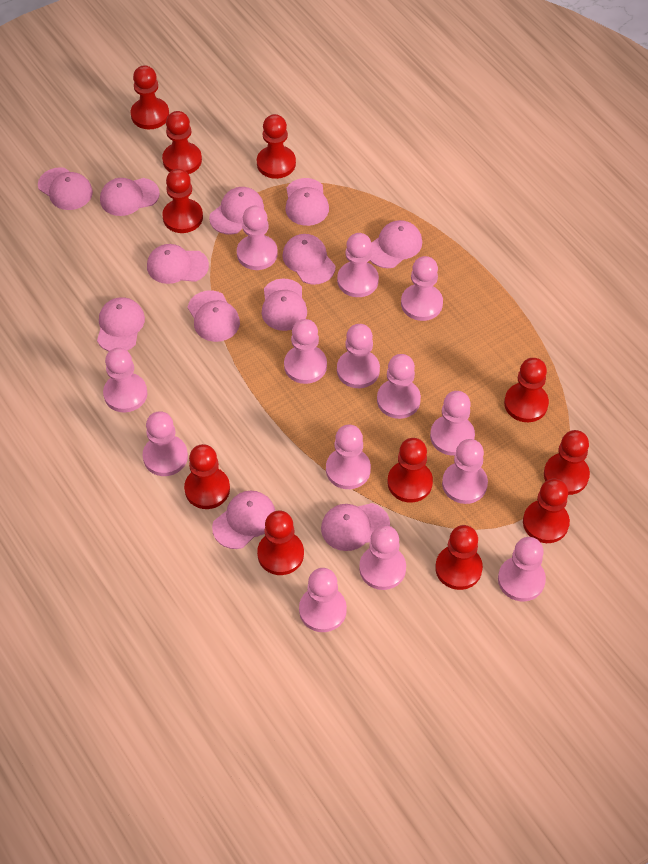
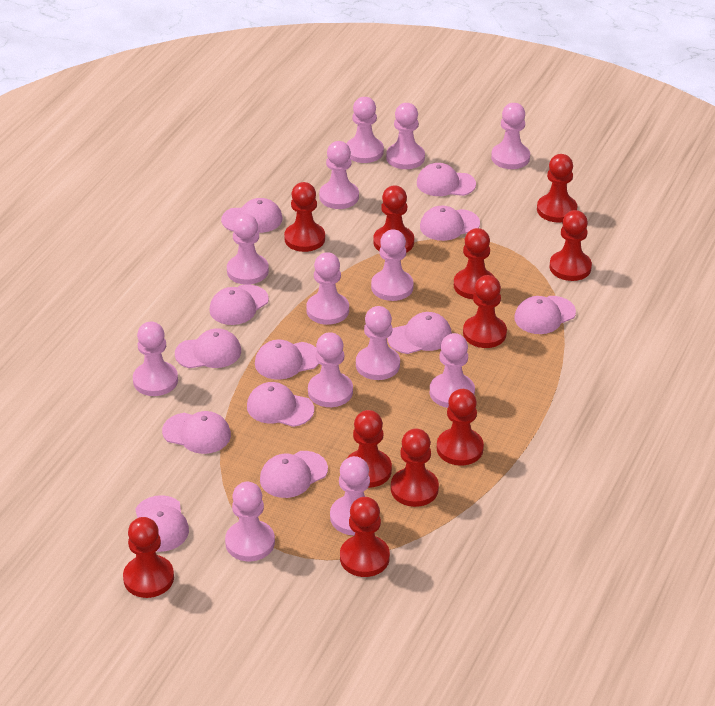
pink pawn: [103,348,147,412] [143,411,188,476] [237,206,278,270] [284,319,327,384] [299,568,347,632] [326,425,371,489] [337,233,379,297] [337,324,380,388] [359,525,406,590] [377,354,421,419] [401,256,443,321] [430,391,475,456] [442,439,488,504] [498,537,546,601] = 14 -> [133,322,178,396] [225,482,275,561] [227,214,269,285] [306,252,349,325] [308,332,353,407] [319,141,359,209] [330,456,370,535] [346,97,384,163] [356,306,400,380] [371,229,414,301] [386,103,425,169] [430,333,475,408] [491,103,530,169] = 13

